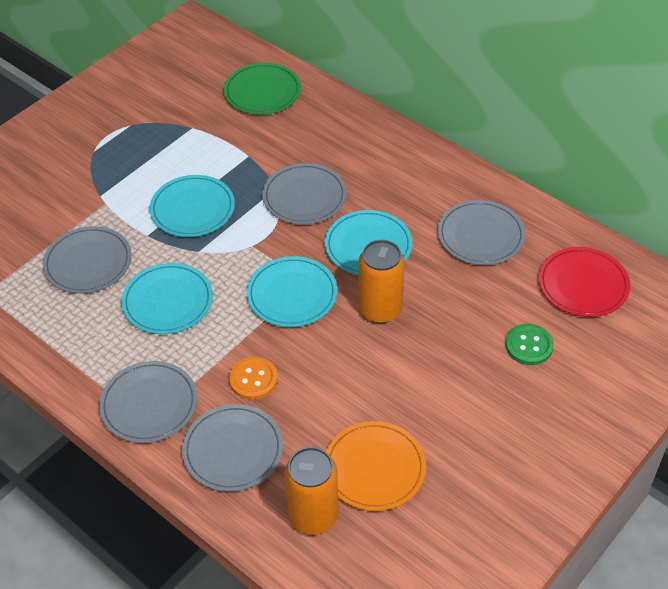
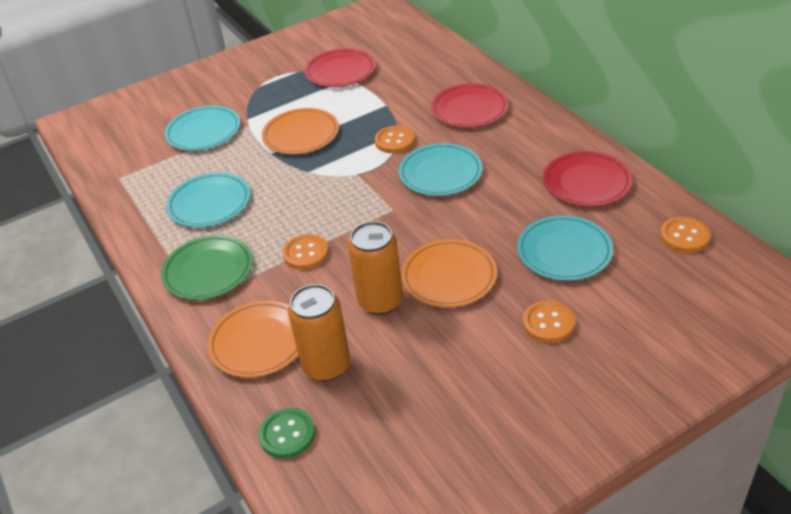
grey plate: [43,226,132,294] [99,361,197,443] [182,404,283,492] [262,163,347,225] [438,200,526,265] = 5 -> none = 0
orange button: [229,357,278,400] = 1 -> [282,234,329,270] [375,126,415,153] [523,301,575,343] [660,217,710,253] = 4
orange plate: [326,421,426,511] = 1 -> [207,300,298,378] [262,108,339,154] [401,239,497,308] = 3
red plate: [539,247,631,317] = 1 -> [305,49,375,87] [431,83,508,128] [543,151,632,207] = 3

